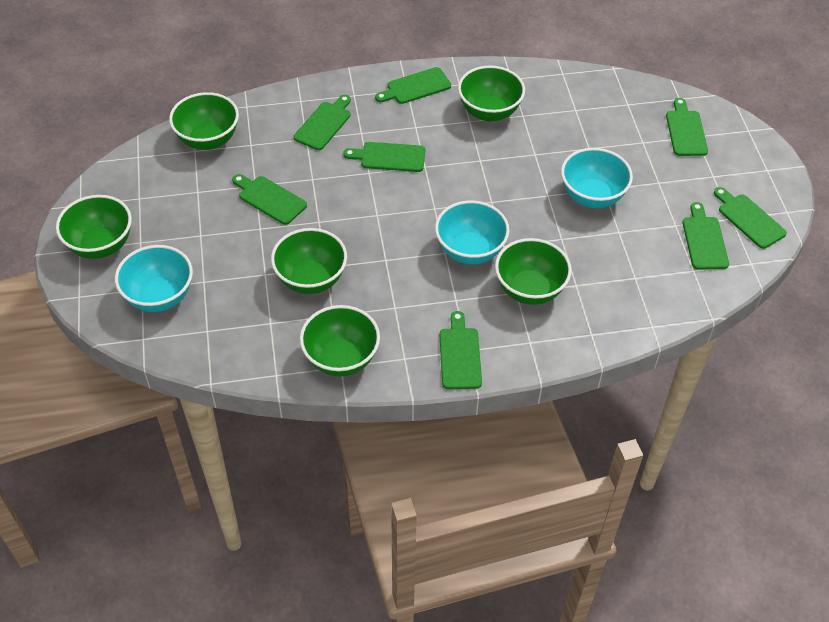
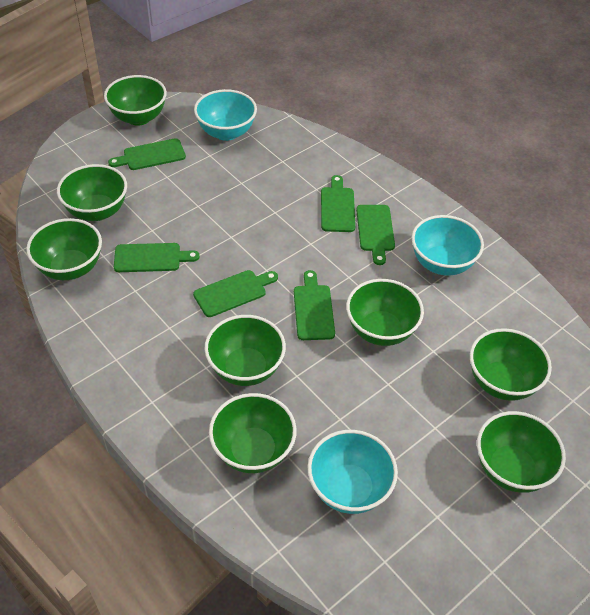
green bowl: [56,195,132,259] [169,92,239,150] [271,228,347,294] [300,305,380,376] [458,65,525,121] [495,238,572,305] = 6 -> [26,218,102,280] [57,164,127,221] [104,75,167,126] [204,315,286,386] [209,393,297,473] [346,279,424,346] [470,328,552,401] [477,411,566,493] = 8
green cutting board: [232,174,307,225] [294,95,351,150] [343,142,425,172] [375,67,451,104] [439,311,482,389] [666,98,708,156] [683,202,729,270] [714,187,787,249] = 8 -> [108,138,186,170] [114,243,200,272] [193,270,278,317] [294,270,335,340] [321,175,355,232] [356,205,395,265] = 6

